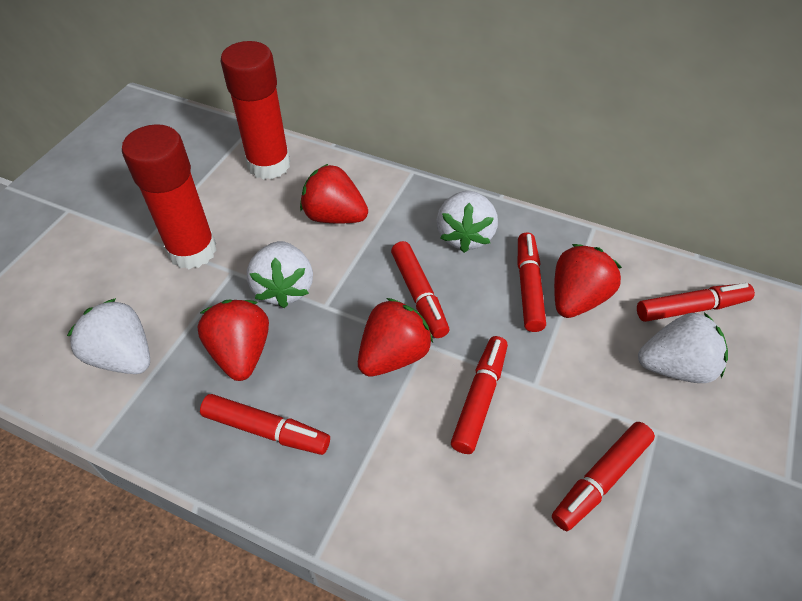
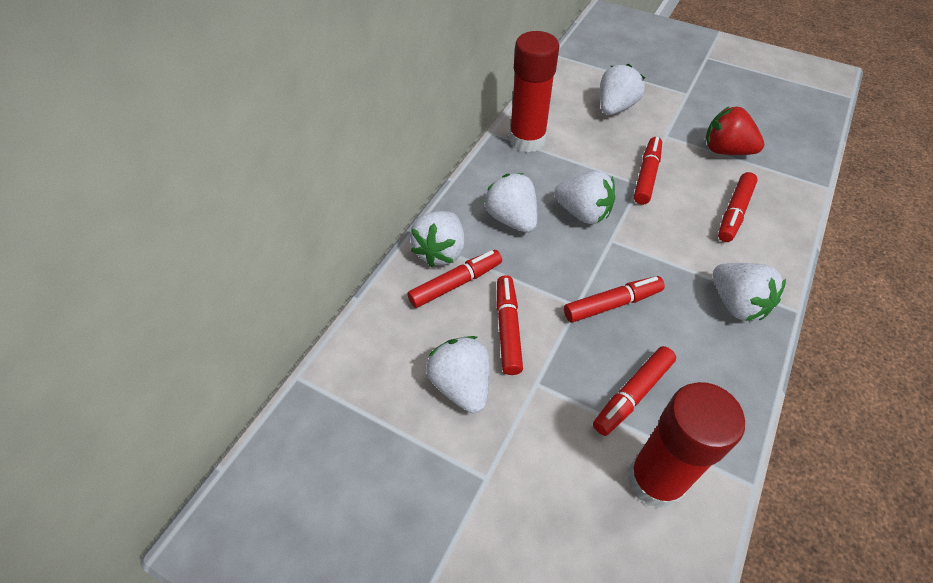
red strawberry: [197,300,269,381] [300,164,368,223] [358,298,433,377] [554,244,622,318] = 4 -> [705,106,764,155] = 1
white strawberry: [67,298,150,374] [247,241,313,308] [436,191,498,253] [638,312,728,383] = 4 -> [410,211,465,267] [426,336,490,413] [484,173,537,233] [554,171,615,224] [600,64,645,115] [713,263,786,321] = 6

